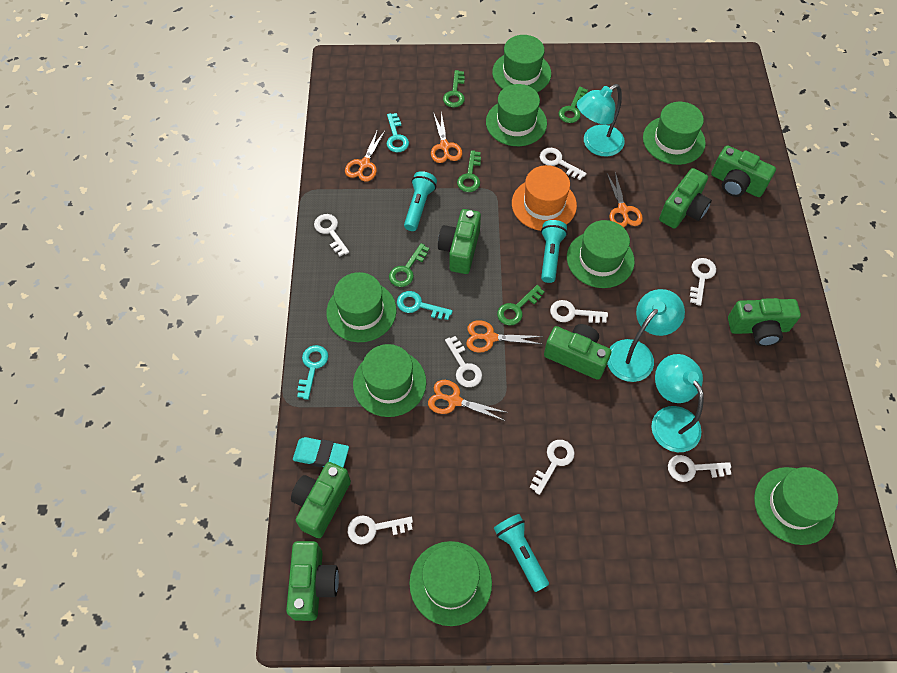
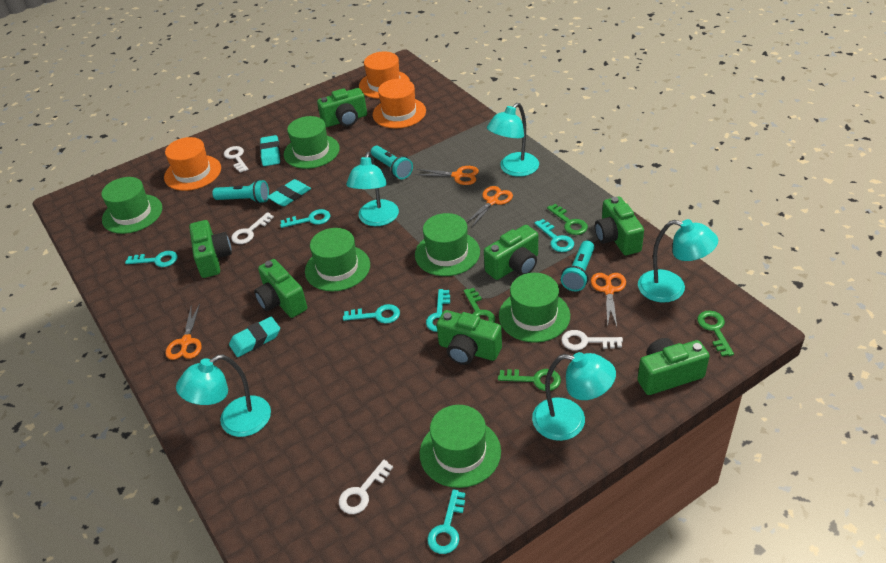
green hat: [326,272,397,342] [353,344,426,417] [409,541,492,626] [486,84,547,146] [492,35,551,92] [567,220,635,288] [643,102,706,165] [754,467,838,545] = 8 -> [101,177,162,234] [284,116,340,169] [305,228,370,292] [415,213,480,276] [420,405,501,488] [499,273,570,343] = 6
green key: [389,243,429,287] [443,70,465,108] [457,150,481,192] [497,285,545,326] [559,87,588,123] = 5 -> [464,288,495,322] [498,369,561,391] [547,204,588,235] [697,311,734,356] = 4
orange hat: [512,165,577,231] = 1 -> [164,137,221,191] [359,52,410,99] [373,79,426,129] = 3
orange scissors: [345,129,385,182] [428,380,508,421] [431,112,462,163] [466,320,543,353] [607,172,643,228] = 5 -> [165,303,202,360] [415,166,479,185] [466,186,513,228] [591,273,626,327] = 4
turquoise eraser: [293,437,349,467] = 1 -> [229,317,280,357] [260,135,280,166] [267,179,311,206] = 3
turquoise key: [297,345,328,400] [387,113,409,152] [397,291,453,320] = 3 -> [125,251,177,267] [280,209,330,228] [343,304,400,324] [426,289,450,332] [427,489,465,554] [535,219,574,252] = 6
turquoise lamp: [577,84,625,156] [607,289,685,382] [651,354,704,452] = 3 -> [176,355,271,437] [346,152,399,226] [487,103,539,177] [532,352,616,441] [638,219,718,303] = 5
white key: [314,214,349,256] [348,515,413,544] [445,336,482,387] [530,440,575,495] [540,148,587,180] [550,300,608,323] [668,455,731,482] [690,258,716,306] = 8 -> [224,146,248,172] [231,212,274,244] [339,460,393,514] [561,330,623,351] = 4

